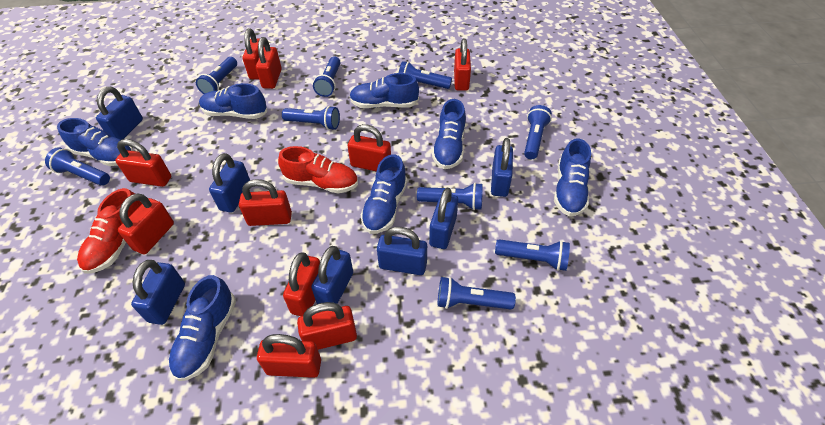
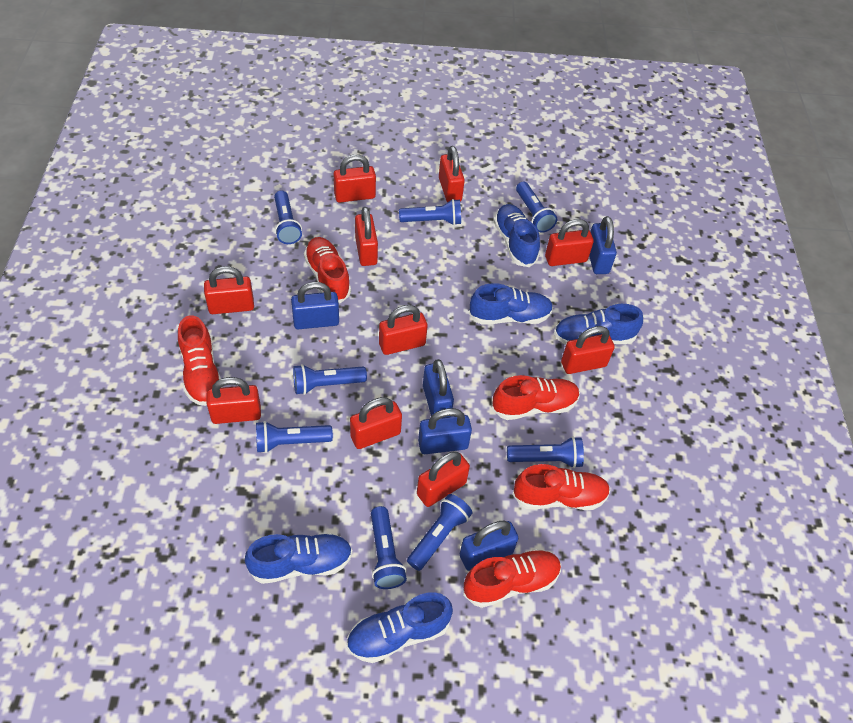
blue flashlight: [45,147,110,186] [196,57,237,94] [282,106,340,130] [313,56,341,97] [399,61,452,89] [417,183,483,210] [438,277,516,309] [495,239,570,271] [524,105,552,159] = 9 -> [256,421,333,453] [274,190,302,244] [293,364,367,395] [371,506,407,589] [399,199,461,225] [407,494,473,571] [507,436,584,468] [516,181,557,233] = 8
blue padlock: [96,87,143,140] [131,260,185,325] [209,153,250,213] [311,246,353,304] [377,227,427,275] [429,188,458,249] [491,138,513,197] = 7 -> [291,282,339,329] [418,408,472,454] [423,359,454,417] [460,521,518,571] [589,216,617,274] = 5
blue shoe: [57,118,134,166] [169,275,236,381] [199,83,267,119] [349,73,419,108] [360,154,407,234] [432,99,466,169] [554,139,591,216] = 7 -> [245,533,353,584] [346,592,453,663] [469,283,553,325] [494,204,540,267] [554,304,643,345] = 5
red shoe: [77,188,142,274] [278,146,358,193] = 2 -> [178,315,223,406] [304,237,351,303] [463,549,561,608] [492,375,580,420] [512,464,610,510] = 5

